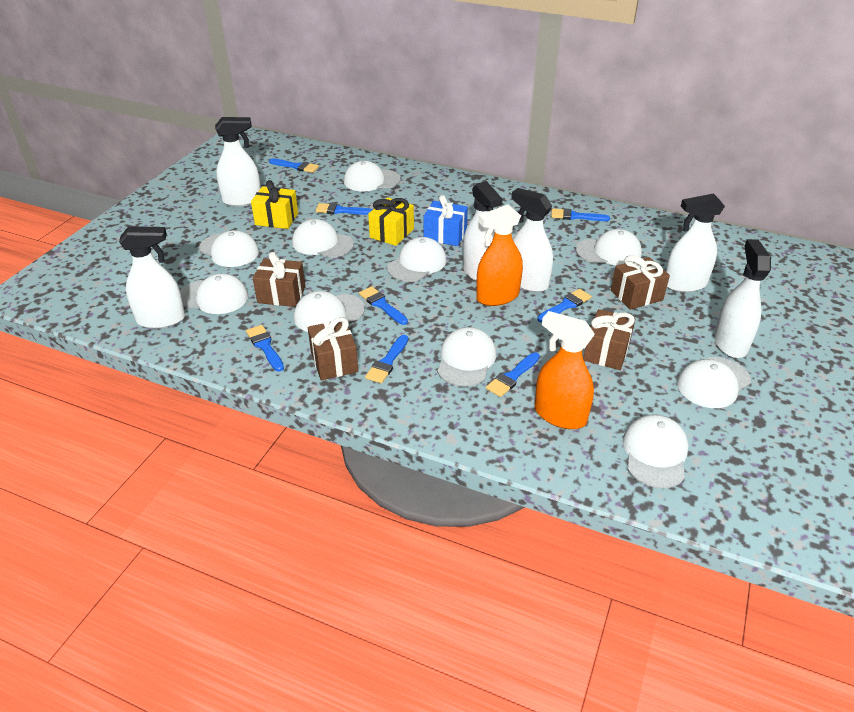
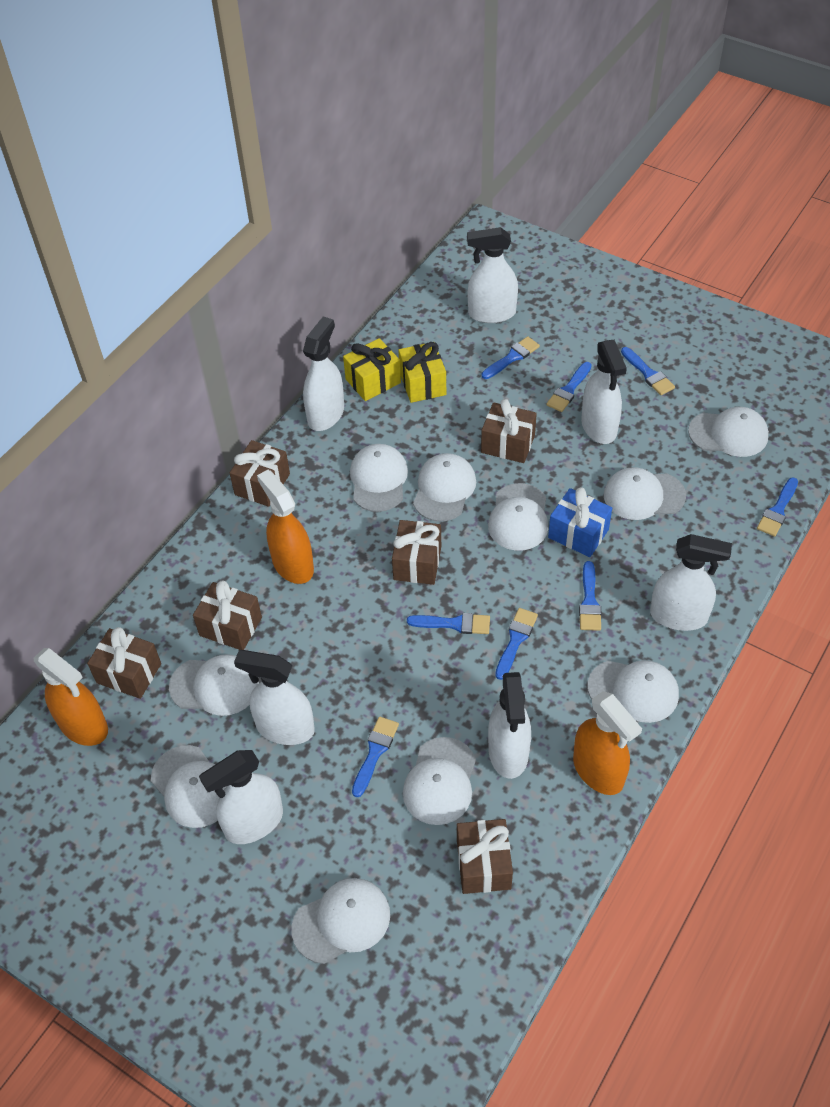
brown gift: [253,252,306,307] [308,317,358,380] [583,309,635,370] [611,255,670,310] = 4 -> [87,627,161,699] [193,580,262,650] [230,440,290,507] [392,520,441,585] [457,819,513,894] [481,399,537,463] = 6
orange spray bottle: [476,205,523,306] [535,311,595,429] = 2 -> [34,648,108,746] [257,470,314,584] [573,691,642,795] = 3
white spray bottle: [119,226,185,329] [215,117,261,206] [463,181,503,282] [511,188,553,292] [666,193,725,292] [714,239,771,358] = 6 -> [199,750,283,844] [234,650,315,745] [303,317,344,431] [467,227,518,323] [488,672,531,779] [581,340,627,444] [650,534,732,631] = 7

